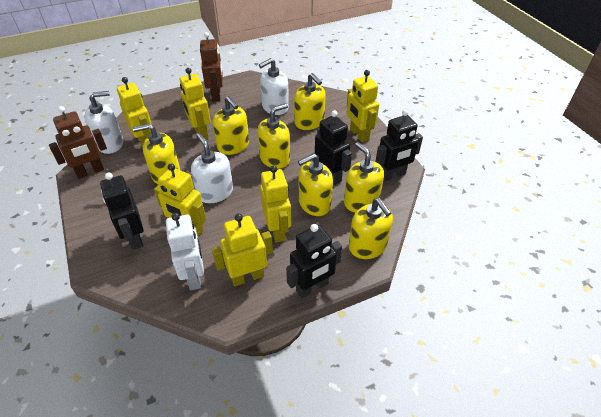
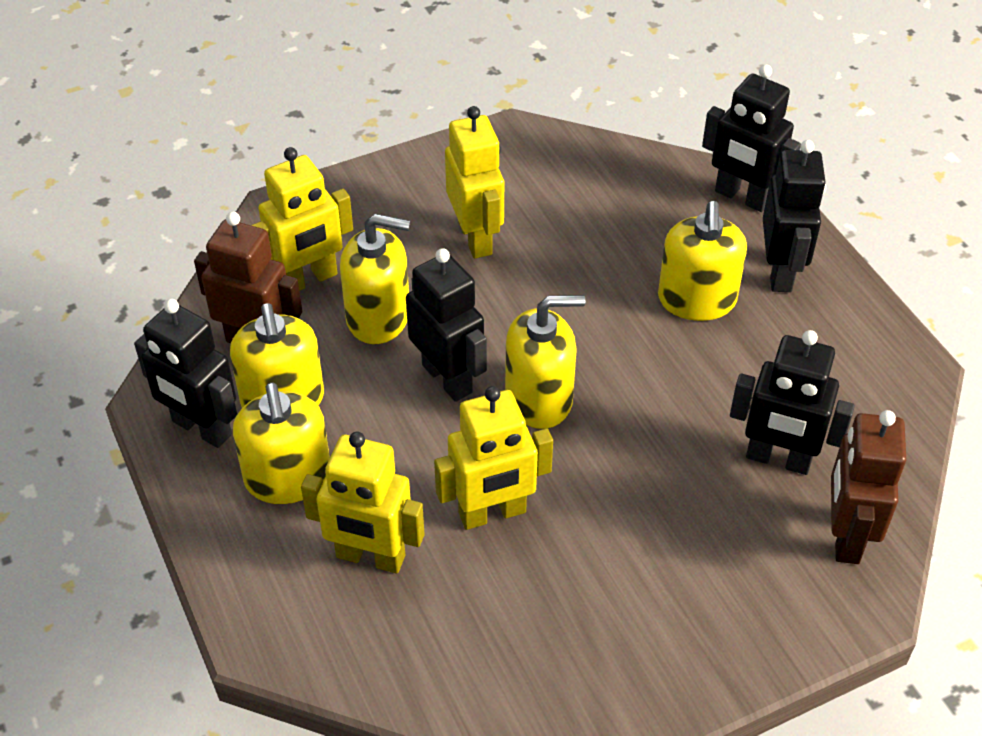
black robot: [100,172,144,250] [286,224,342,298] [315,110,352,185] [375,109,423,181] = 4 -> [134,299,237,448] [406,248,487,402] [702,65,801,212] [730,330,855,475] [763,140,826,292] = 5
white robot: [166,213,204,290] = 1 -> none = 0
white soap dispenser: [84,91,123,154] [191,133,233,203] [259,58,289,115] = 3 -> none = 0
yellow robot: [117,77,152,147] [154,163,206,237] [180,68,211,139] [212,213,273,286] [260,165,291,243] [347,70,379,142] = 6 -> [251,147,353,291] [301,432,424,573] [434,386,553,530] [445,106,504,258] = 4
yellow soap dispenser: [132,123,180,185] [213,96,249,155] [258,103,290,169] [294,73,326,130] [298,153,333,216] [344,142,384,213] [349,198,393,259] = 7 -> [230,303,324,408] [233,382,330,504] [340,214,410,344] [505,295,585,429] [658,201,747,321] = 5

